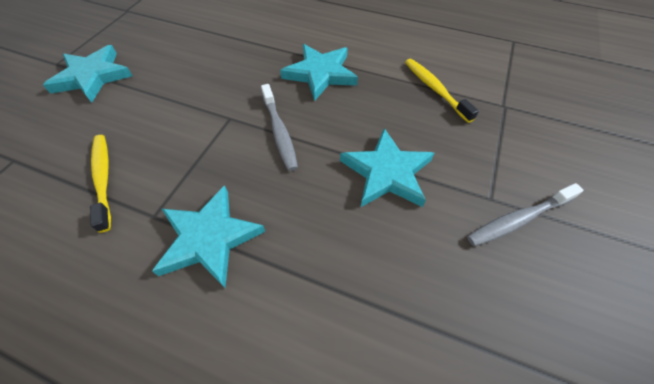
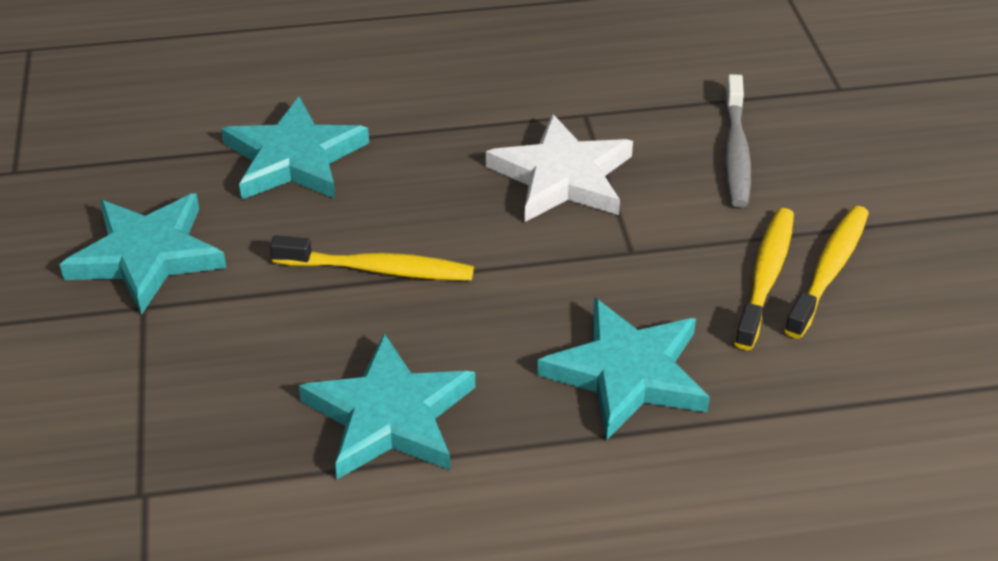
grey toothbrush: [261,84,298,171] [467,183,584,246] = 2 -> [724,74,751,207] = 1
white star: none = 0 -> [486,114,633,222] = 1
yellow toothbrush: [90,135,111,233] [405,59,479,123] = 2 -> [270,235,474,281] [734,208,794,350] [784,206,869,339] = 3

